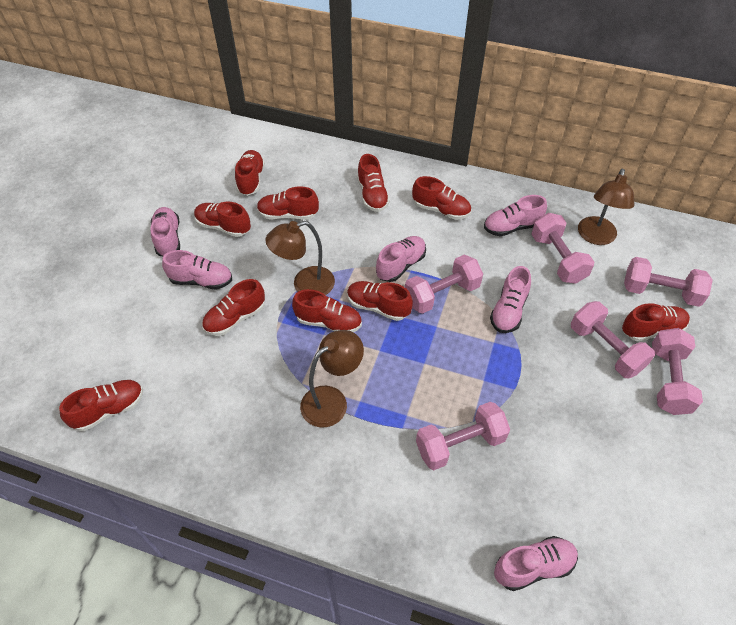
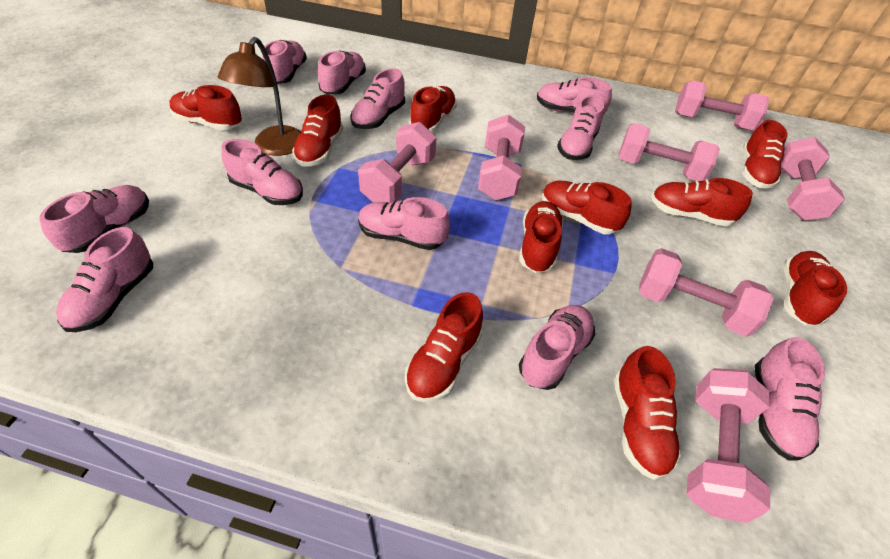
brown lamp: [265,221,335,295] [300,330,364,427] [578,169,635,245] = 3 -> [218,37,302,156] = 1
pink dumbbell: [405,255,483,314] [416,402,510,470] [531,213,594,284] [571,301,655,379] [624,257,713,307] [652,328,703,415] = 6 -> [358,122,436,203] [478,114,525,200] [618,123,720,181] [639,248,774,337] [675,81,769,130] [686,368,770,523] [781,137,845,220] = 7
pink shoe: [150,207,180,256] [162,250,232,290] [376,236,426,282] [484,195,547,236] [490,266,531,333] [494,536,578,591] = 6 -> [40,185,149,253] [56,227,153,332] [221,139,303,205] [262,40,307,84] [318,51,366,94] [350,68,405,129] [358,197,450,250] [519,305,595,390] [537,77,612,113] [557,95,604,160] [755,337,825,460] = 11

